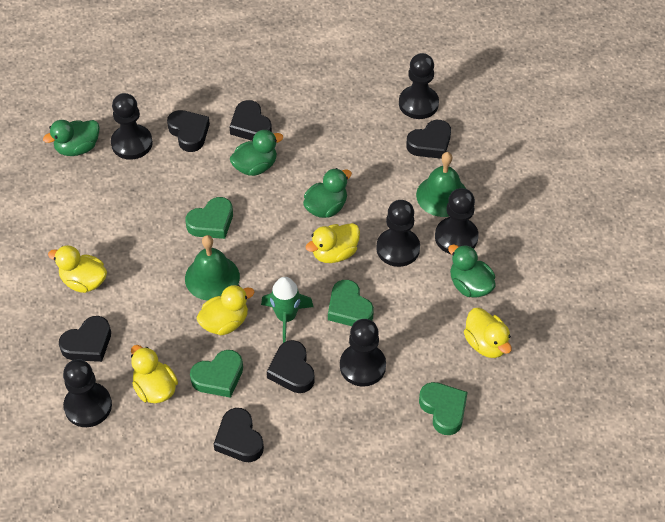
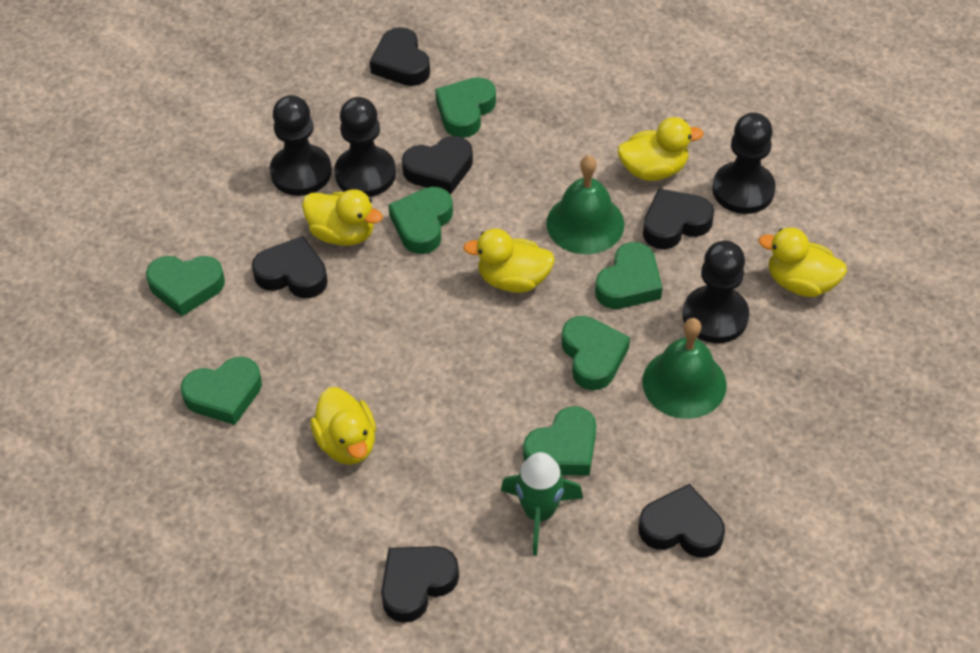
black pawn: [63,359,112,427] [111,93,153,159] [340,319,386,387] [376,200,420,267] [399,53,439,119] [435,188,479,254] = 6 -> [270,95,332,196] [334,97,396,197] [683,241,749,343] [712,113,776,214] = 4
green duck: [43,120,100,156] [230,130,283,176] [303,168,352,218] [448,244,496,298] = 4 -> none = 0
green heart: [185,197,233,239] [190,350,243,398] [328,280,374,326] [419,382,468,435] = 4 -> [146,256,225,316] [181,357,262,425] [388,187,453,254] [435,77,496,138] [523,406,596,476] [562,316,630,390] [595,242,662,309] = 7

